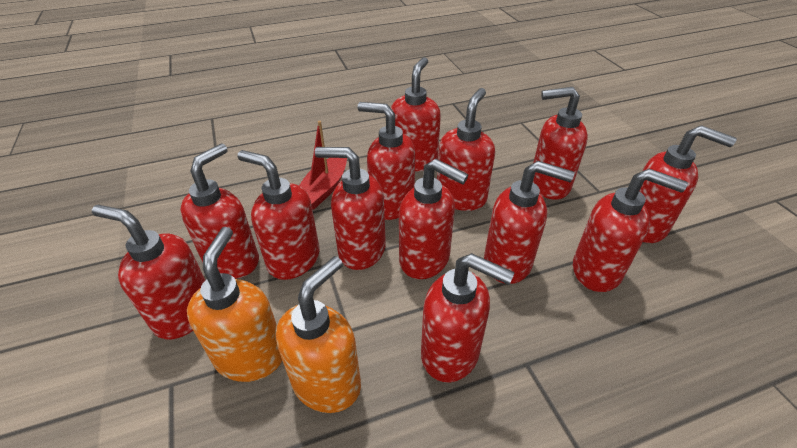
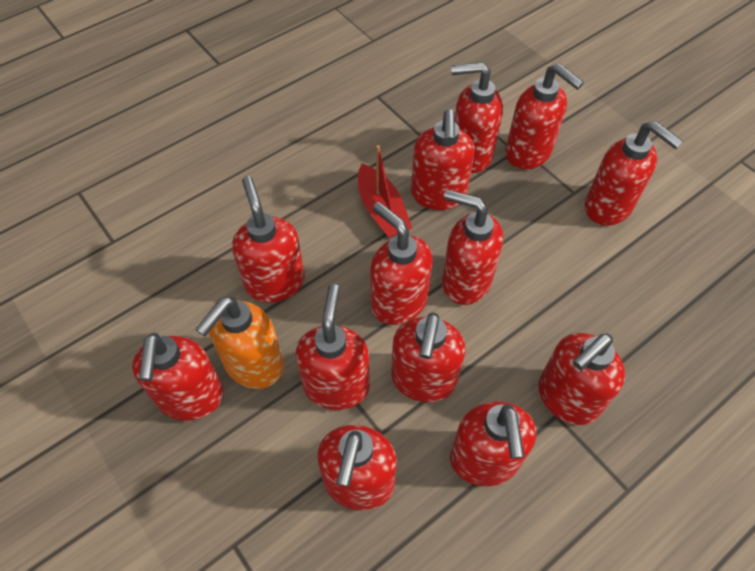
orange soap dispenser: [187,227,282,382] [276,256,361,413] = 2 -> [195,296,284,389] = 1

